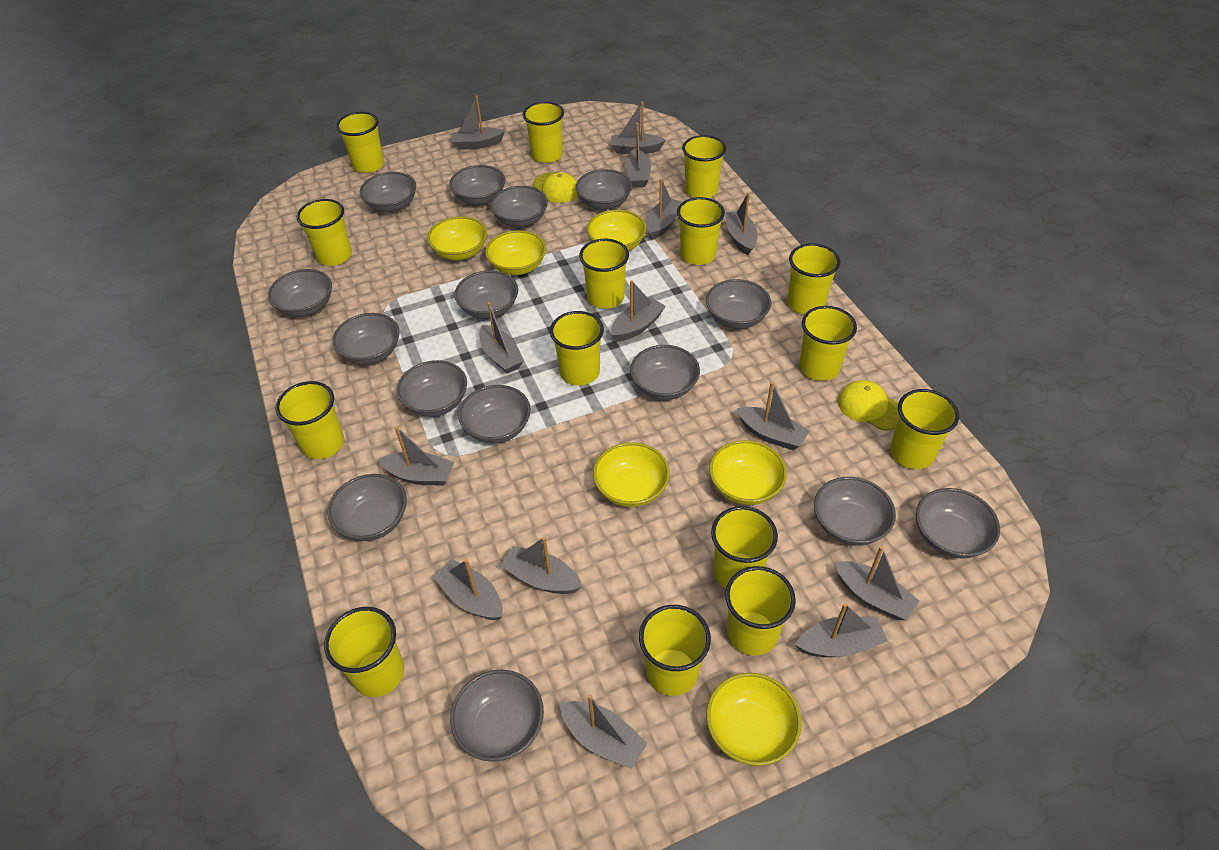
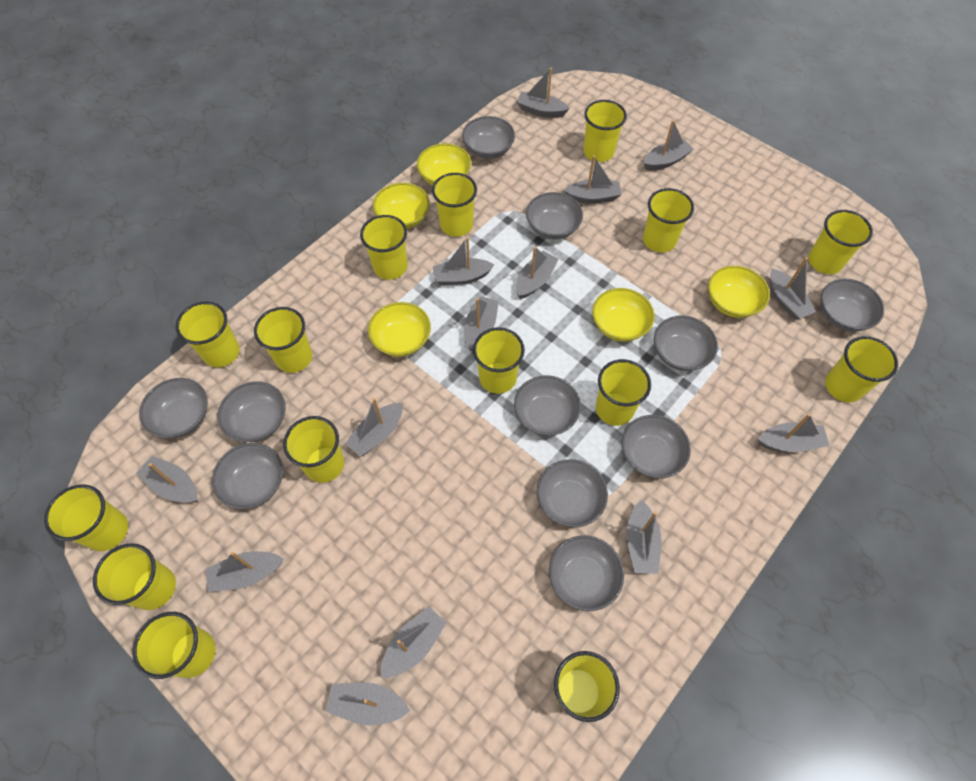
grey bowl: [268,269,332,317] [327,474,407,541] [332,313,400,365] [360,172,416,212] [397,360,467,417] [449,165,505,205] [450,670,544,762] [454,270,518,319] [458,385,531,444] [490,186,548,227] [576,169,632,210] [630,345,700,400] [706,279,771,329] [814,477,896,546] [916,488,1000,559] = 15 -> [139,378,208,438] [212,443,283,509] [218,381,286,442] [462,116,515,159] [514,375,581,436] [526,192,583,240] [537,459,608,527] [549,536,624,611] [621,415,691,478] [654,315,718,371] [821,279,884,332] = 11
yellow bowl: [427,216,487,260] [485,230,546,275] [587,210,646,251] [593,442,670,507] [706,673,802,766] [709,440,787,505] = 6 -> [368,302,431,357] [373,183,430,229] [417,143,471,185] [592,288,655,342] [708,266,770,318] = 5
yellow cap: [533,172,578,203] [838,380,899,430] = 2 -> none = 0

